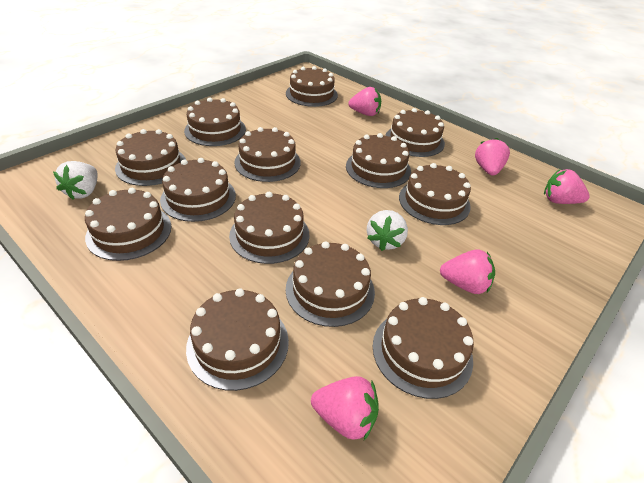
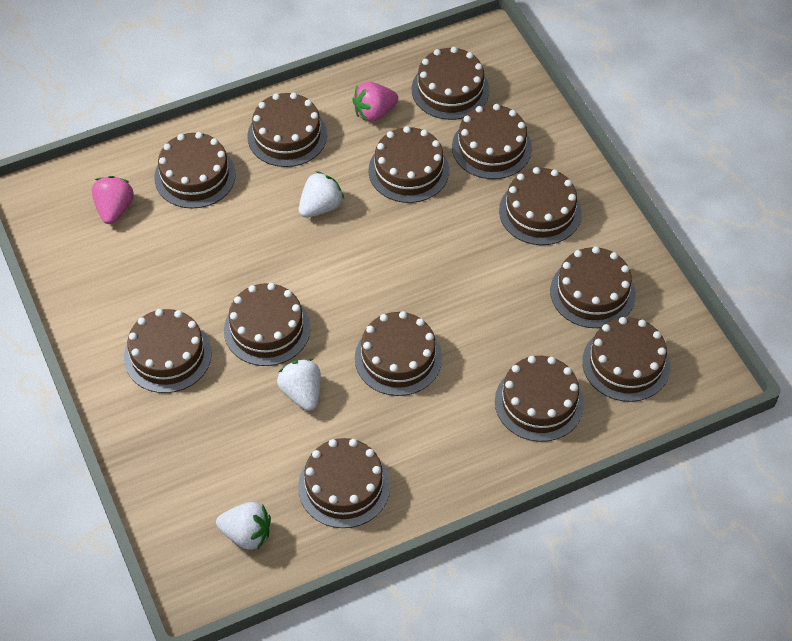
pink strawberry: [311,376,379,440] [348,87,381,116] [440,249,495,294] [475,138,510,176] [544,169,590,204] = 5 -> [92,176,134,224] [352,82,398,122] = 2
white strawberry: [53,161,97,200] [367,210,408,251] = 2 -> [216,502,271,550] [277,359,321,411] [299,171,344,217] = 3

